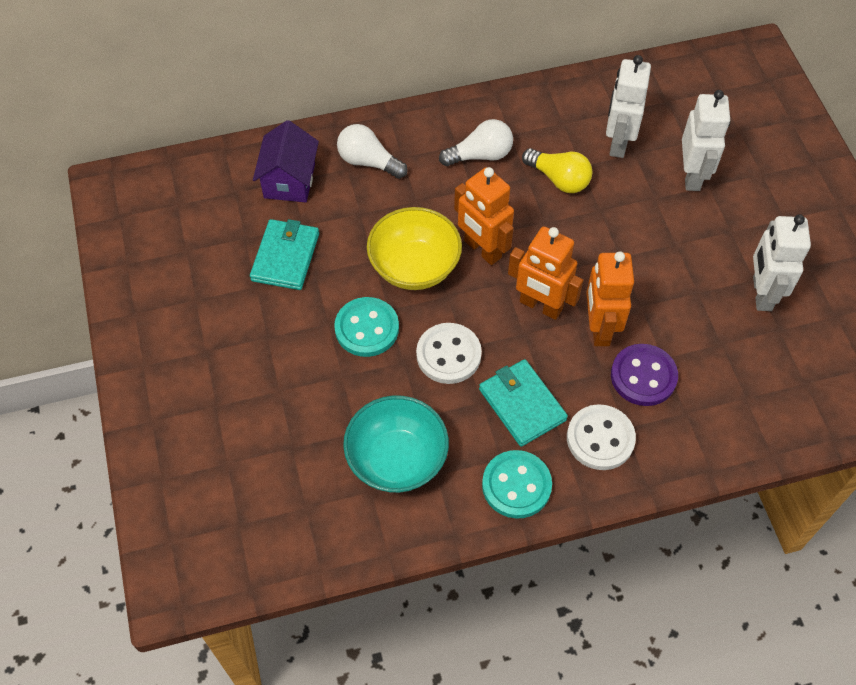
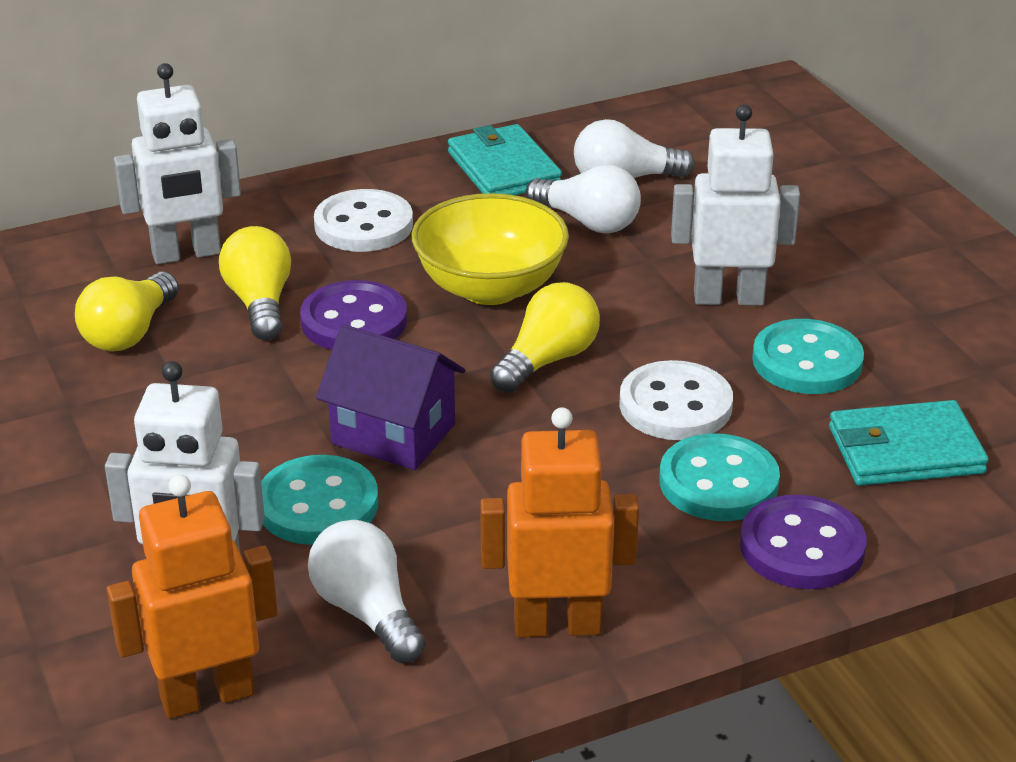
orange robot: [454,167,514,265] [508,227,583,320] [586,251,634,346] = 3 -> [107,474,278,719] [480,407,639,637] = 2
purple button: [611,344,678,406] = 1 -> [300,280,407,350] [740,495,866,589] = 2
turquoise bowl: [343,396,449,493] = 1 -> none = 0
turquoise button: [334,297,399,357] [482,450,552,519] = 2 -> [261,455,378,545] [659,433,780,521] [752,319,864,394] = 3
white light bulb: [337,124,408,179] [439,119,513,166] = 2 -> [308,520,426,663] [525,164,641,233] [574,119,695,178] = 3
yellow light bulb: [522,148,592,193] = 1 -> [75,272,179,351] [219,226,291,340] [490,282,600,393] = 3

